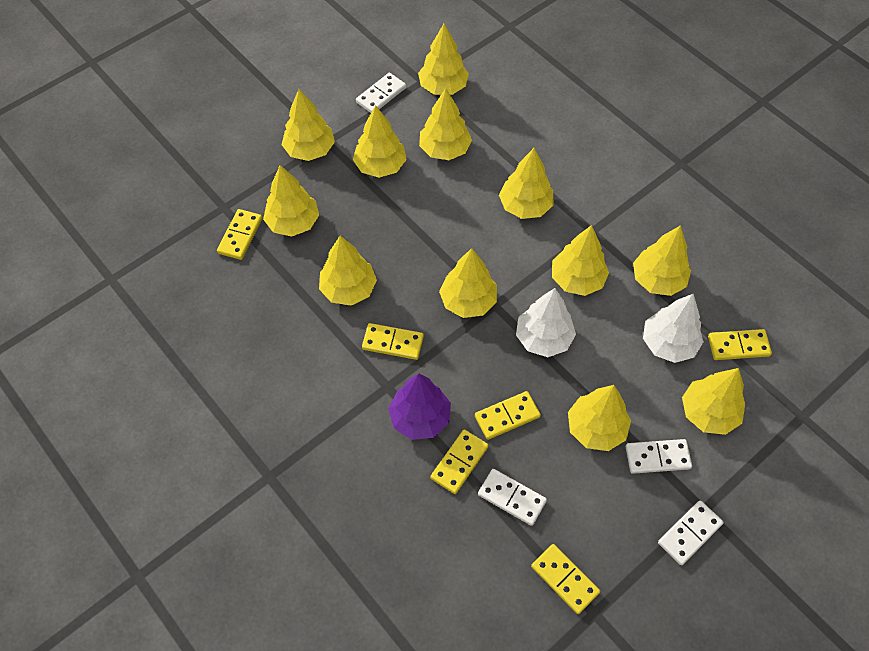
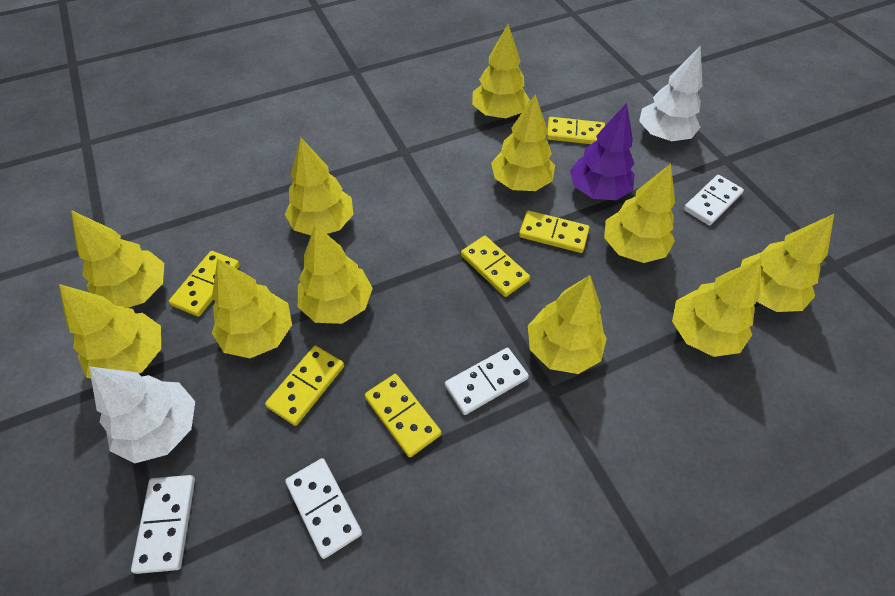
yellow tree: [263,165,319,237] [282,89,335,161] [319,235,377,306] [353,105,407,178] [418,24,469,95] [419,88,472,160] [439,248,497,318] [499,148,553,219] [552,225,609,296] [568,385,631,451] [633,225,691,296] [682,368,745,435] = 12 -> [59,284,161,379] [71,210,164,308] [212,258,292,358] [285,137,354,235] [298,225,373,324] [472,24,530,118] [491,94,555,191] [528,275,607,374] [604,164,675,263] [672,258,761,357] [741,214,834,312] = 11

